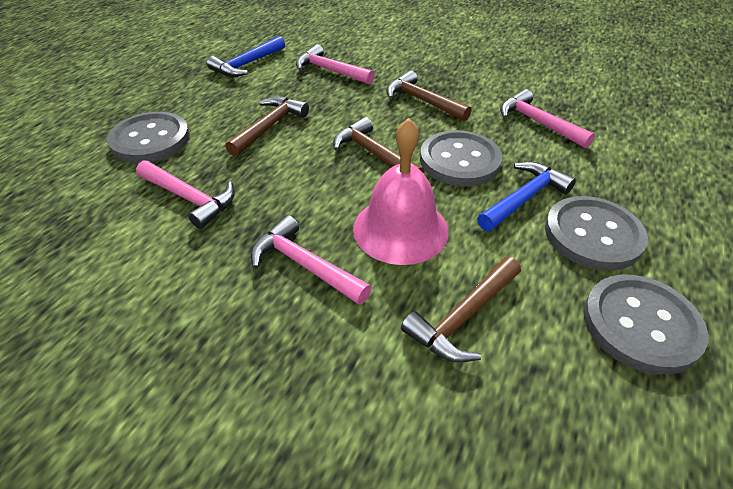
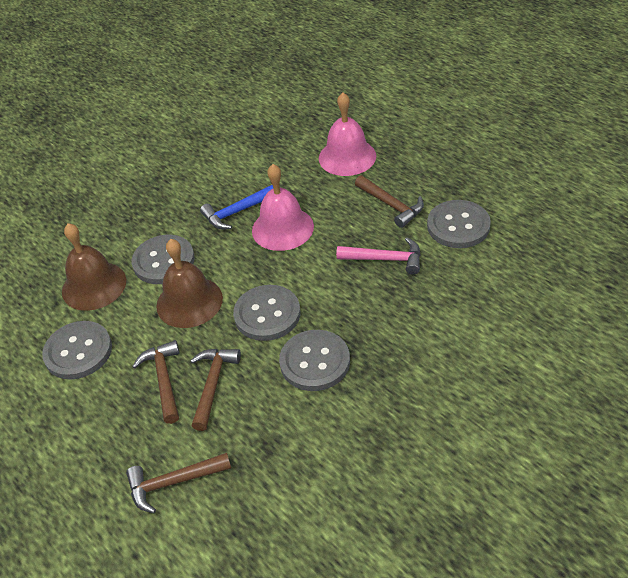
blue hammer: [207,36,285,77] [477,162,576,231] = 2 -> [200,185,273,230] = 1
brown bell: none = 0 -> [62,223,126,311] [156,239,223,328] = 2
grey button: [107,112,190,163] [420,130,502,186] [545,196,648,271] [583,275,708,375] = 4 -> [42,321,112,380] [132,235,195,284] [233,285,301,341] [279,330,350,391] [427,200,491,248] = 5
pink bell: [353,118,449,265] = 1 -> [252,164,314,251] [319,93,376,176] = 2
pink hammer: [136,160,235,229] [251,215,371,305] [296,44,375,85] [500,89,595,148] = 4 -> [336,238,421,275] = 1

